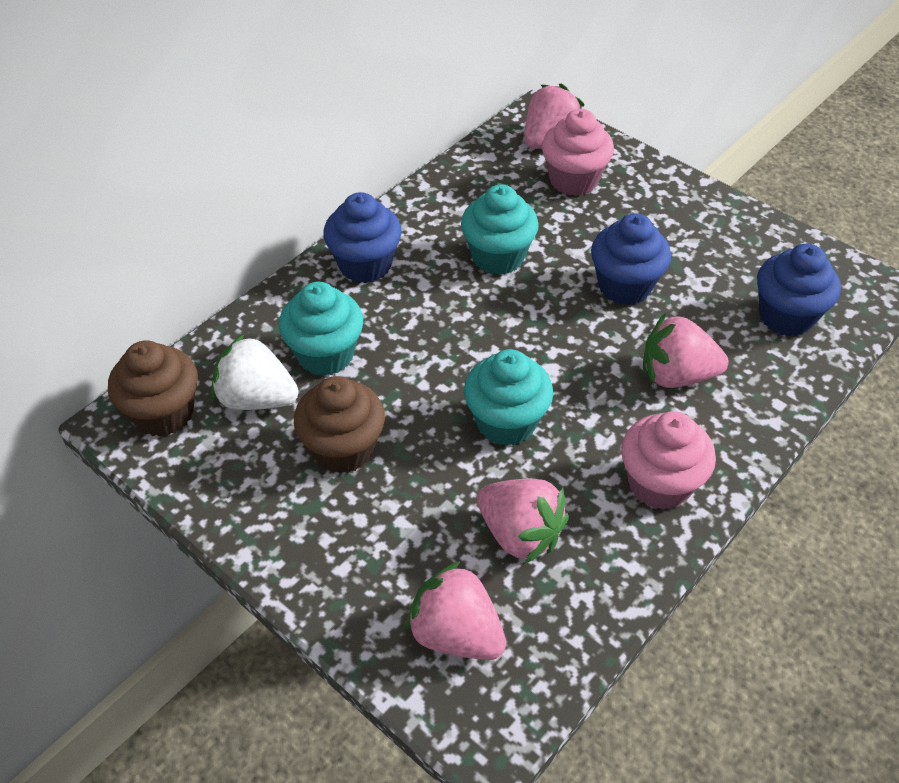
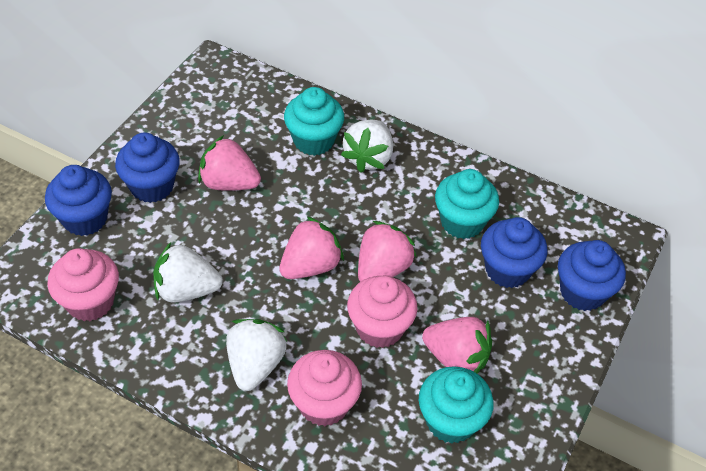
blue cupcake: [323,192,402,283] [591,213,671,305] [757,244,841,336] = 3 -> [45,165,112,236] [115,132,180,203] [481,217,547,288] [558,240,626,311] = 4
brown cupcake: [108,340,198,437] [294,376,385,474] = 2 -> none = 0
pink cupcake: [542,109,614,196] [621,411,716,510] = 2 -> [47,248,119,321] [287,350,362,426] [347,276,418,348] = 3
white strawberry: [211,333,299,410] = 1 -> [153,242,223,303] [226,319,287,391] [341,120,393,173] = 3

